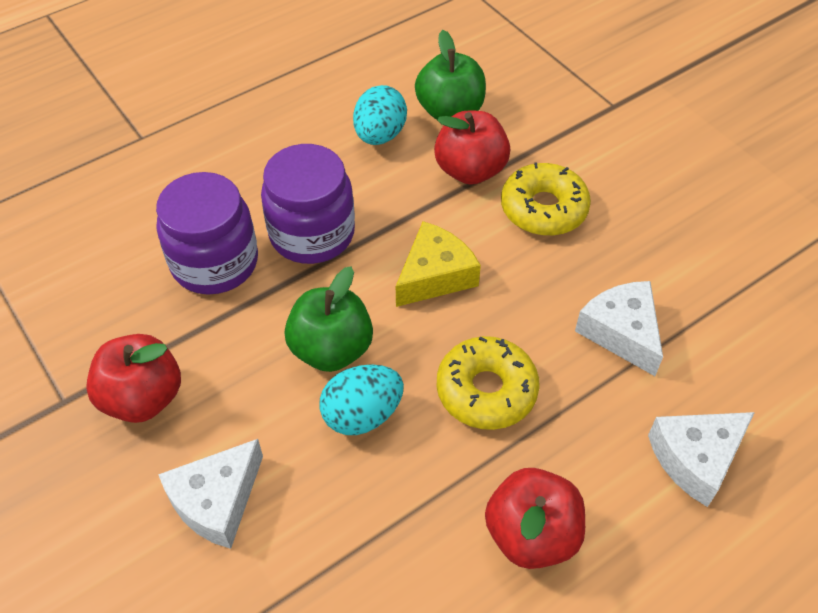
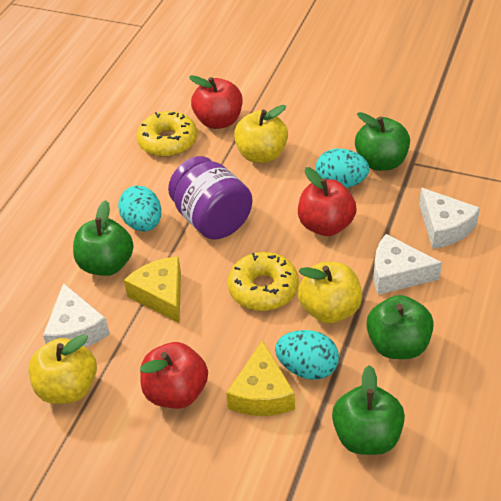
green apple: [285,266,373,372] [415,30,486,120] = 2 -> [73,200,133,276] [332,365,405,455] [355,112,410,171] [366,295,434,359] = 4
purple jar: [156,172,258,294] [261,144,355,264] = 2 -> [168,156,253,240] = 1
turquoise egg: [320,364,404,435] [353,85,407,145] = 2 -> [118,186,161,231] [275,330,339,380] [316,149,369,188] = 3
yellow apple: none = 0 -> [28,334,97,404] [234,105,288,163] [298,262,362,323] = 3
yellow cheese: [396,221,481,307] = 1 -> [124,256,181,323] [226,340,295,416] = 2

